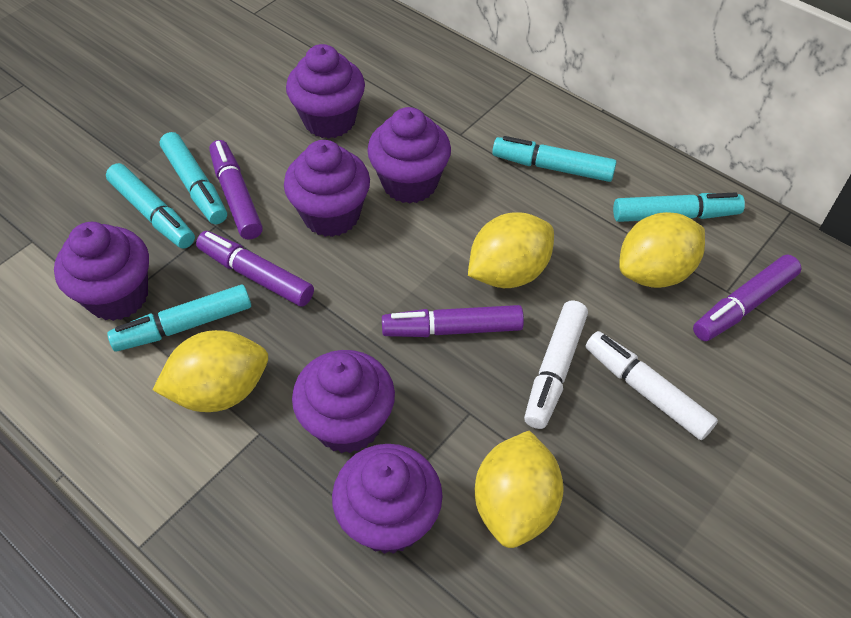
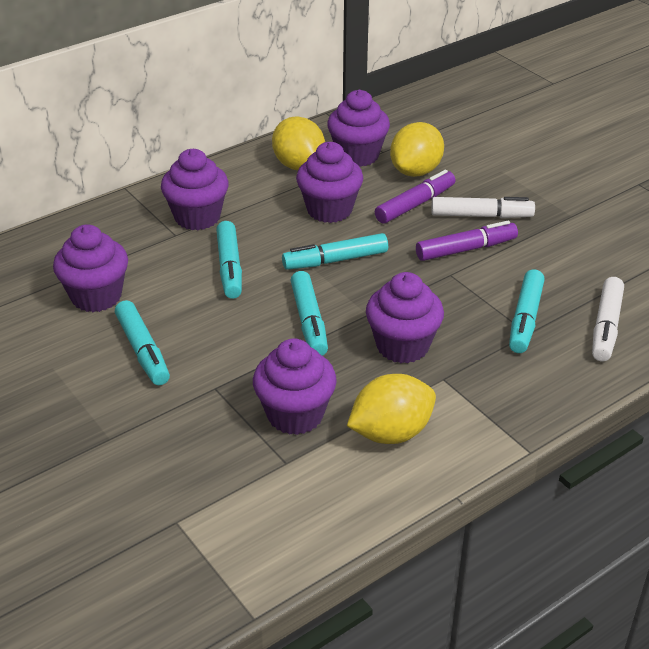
purple marker: [196,231,314,307] [209,140,263,240] [382,305,524,337] [693,255,802,341] = 4 -> [375,170,456,224] [416,220,518,261] = 2
yellow lemon: [153,330,268,412] [468,212,554,288] [475,430,564,548] [619,212,705,288] = 4 -> [272,116,325,170] [347,374,436,444] [390,122,444,177] = 3

